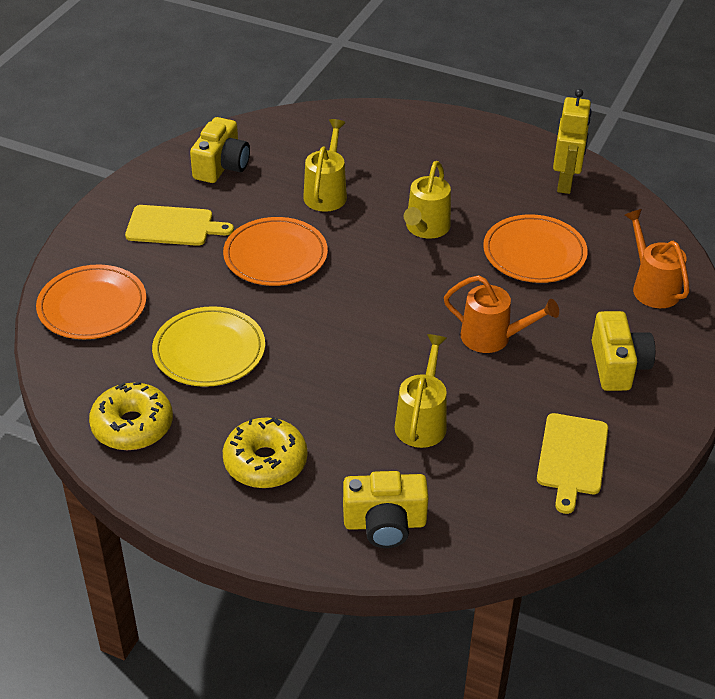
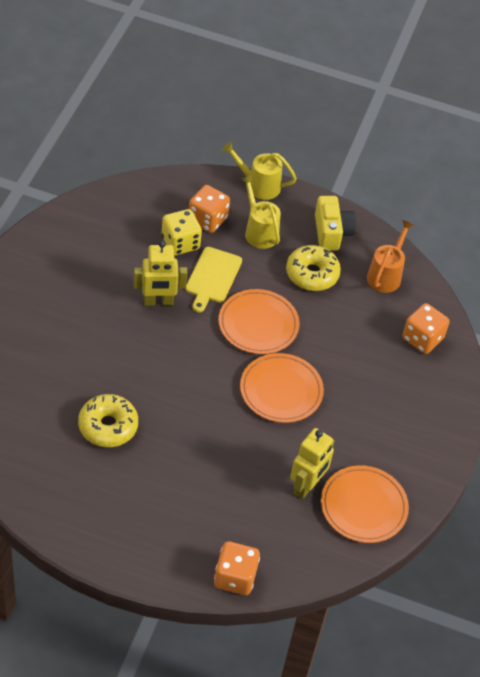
orange dice: none = 0 -> [189,185,230,233] [214,541,260,595] [403,303,450,354] = 3
orange watering can: [444,275,559,353] [625,209,690,308] = 2 -> [367,220,414,293] = 1
yellow camera: [190,117,250,183] [343,471,429,548] [591,311,655,391] = 3 -> [315,196,356,251] = 1
yellow cutting board: [125,205,234,246] [537,413,608,514] = 2 -> [185,247,242,312] = 1
yellow dice: none = 0 -> [162,209,202,255] = 1
yellow plate: [152,306,265,387] = 1 -> none = 0
yellow robot: [553,89,591,194] = 1 -> [133,241,187,306] [290,428,334,499] = 2
yellow watering can: [303,119,347,212] [394,334,447,448] [404,161,451,239] = 3 -> [222,142,297,200] [241,175,281,249] = 2

